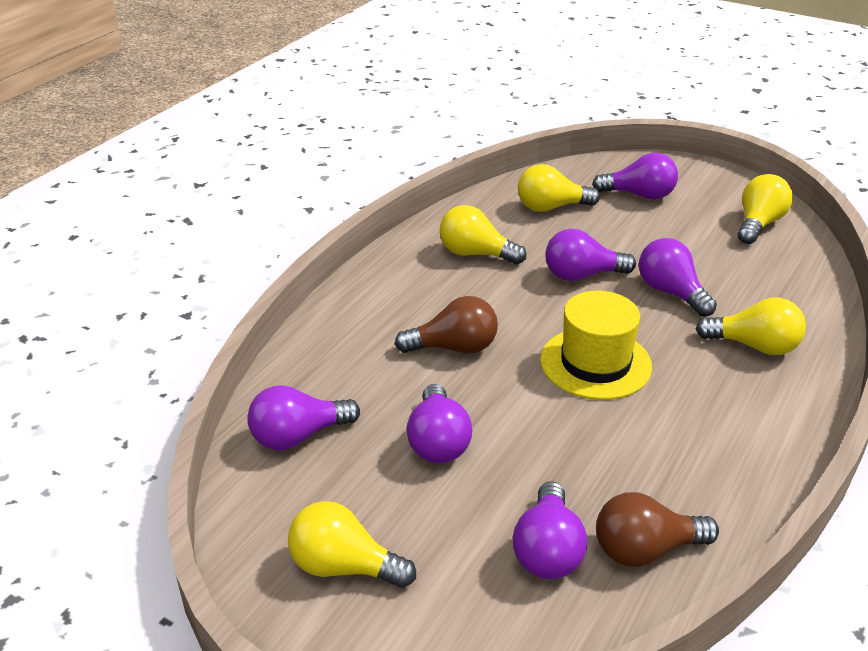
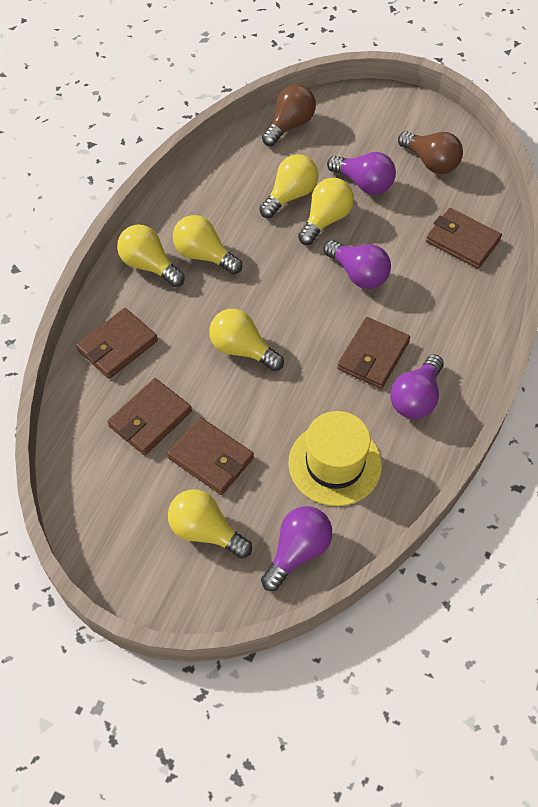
brown wallet: none = 0 -> [76,308,158,379] [107,378,192,455] [167,417,254,495] [337,317,410,389] [426,208,502,269] = 5
purple light bulb: [247,385,360,450] [407,384,472,463] [513,481,587,579] [545,229,636,281] [592,153,678,200] [639,238,717,317] = 6 -> [261,506,332,591] [324,240,391,289] [327,152,396,195] [390,354,444,419] = 4
yellow light bulb: [288,501,416,588] [440,205,526,264] [518,164,600,212] [695,298,806,355] [738,174,793,244] = 5 -> [117,225,185,287] [168,489,252,559] [173,215,242,274] [209,309,284,371] [259,154,318,218] [298,178,354,245] = 6

